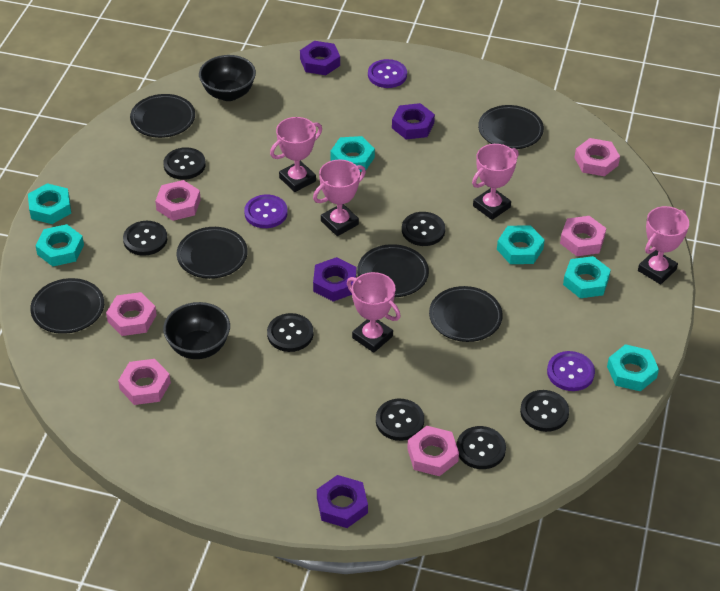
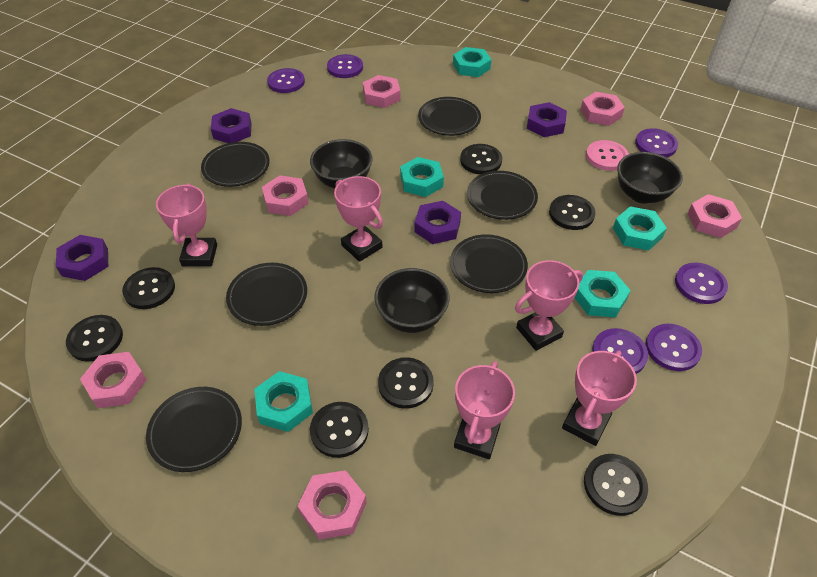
black bowl: [163,302,230,359] [199,55,256,101] = 2 -> [310,139,373,188] [374,268,450,333] [617,152,683,203] = 3
pink button: none = 0 -> [586,140,629,171] = 1
purple button: [244,195,288,228] [368,59,407,88] [547,351,595,391] = 3 -> [267,68,305,93] [327,54,363,78] [592,328,648,374] [635,128,678,157] [645,324,702,371] [675,263,728,304] = 6
turquoise nut: [28,183,71,224] [35,224,84,266] [330,136,375,172] [497,225,545,264] [563,256,611,298] [607,344,659,392] = 6 -> [254,371,313,432] [400,157,444,197] [453,47,491,77] [575,270,631,317] [613,206,667,251] = 5

